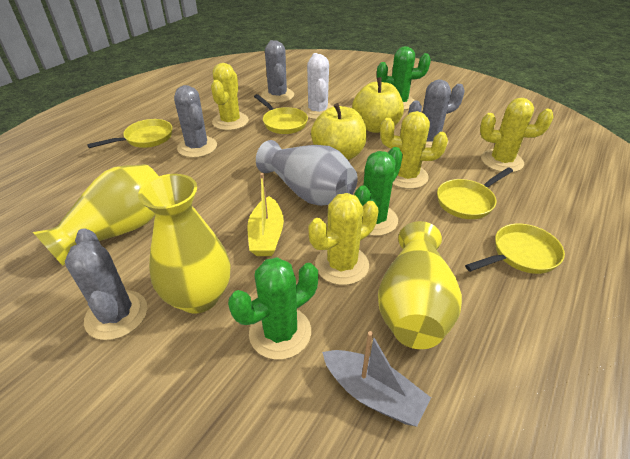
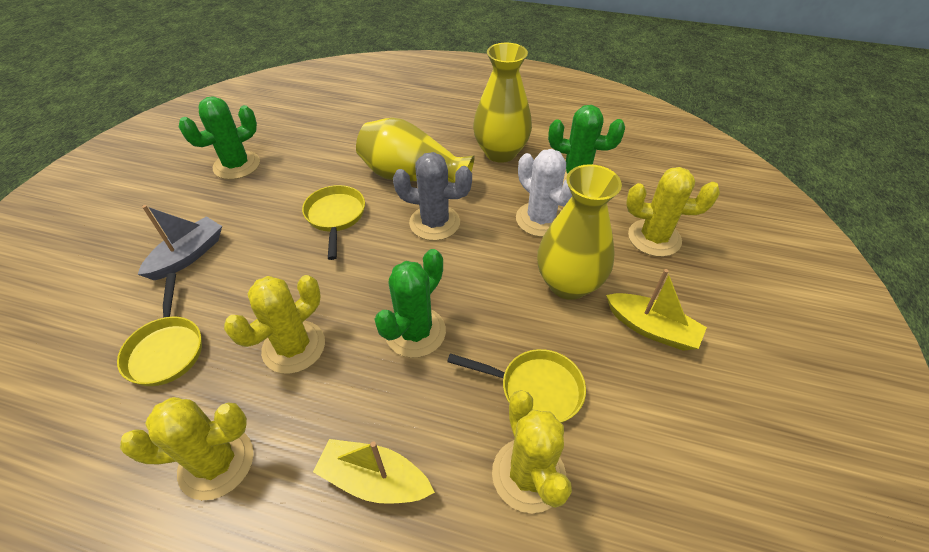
grey cactus: [65,228,147,340] [174,85,217,158] [261,40,294,103] [408,80,465,148] = 4 -> [393,152,472,241] = 1
grey vase: [256,140,358,206] = 1 -> none = 0
yellow apple: [311,103,367,160] [352,77,404,133] = 2 -> none = 0
yellow boat: [247,173,284,256] = 1 -> [313,439,435,504] [606,269,707,351] = 2
yellow pan: [87,119,172,148] [254,94,308,134] [437,167,513,219] [465,224,565,274] = 4 -> [117,273,202,386] [302,185,365,260] [447,349,586,423] = 3

